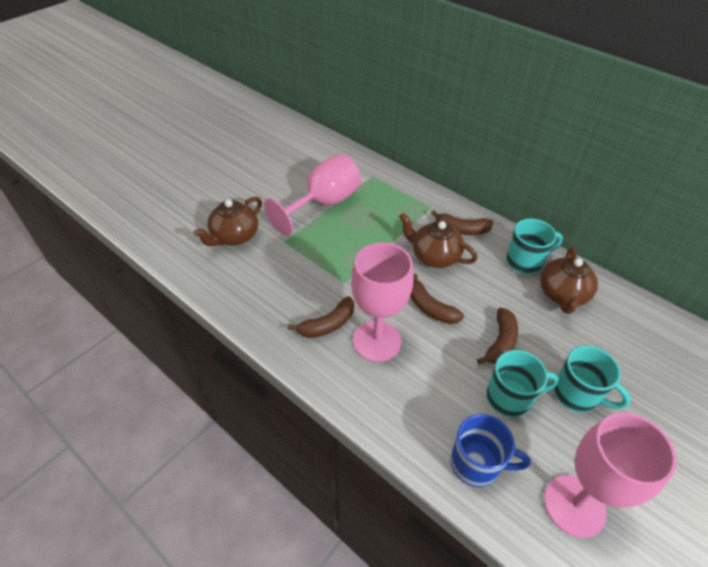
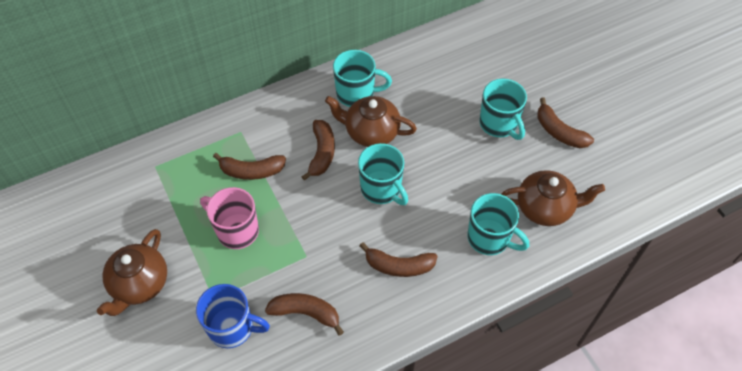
brown banana: [288,296,354,338] [410,274,464,324] [431,210,493,235] [477,308,518,365] = 4 -> [213,153,286,180] [265,293,344,336] [301,120,335,181] [360,242,438,277] [537,98,594,148] = 5
pink goblet: [264,154,361,236] [351,243,413,362] [544,413,677,538] = 3 -> none = 0
pink mug: none = 0 -> [200,187,259,249] = 1
turquoise mug: [486,350,559,417] [506,218,563,274] [554,345,631,413] = 3 -> [333,50,392,107] [358,143,408,205] [468,193,529,255] [480,79,527,140] = 4

